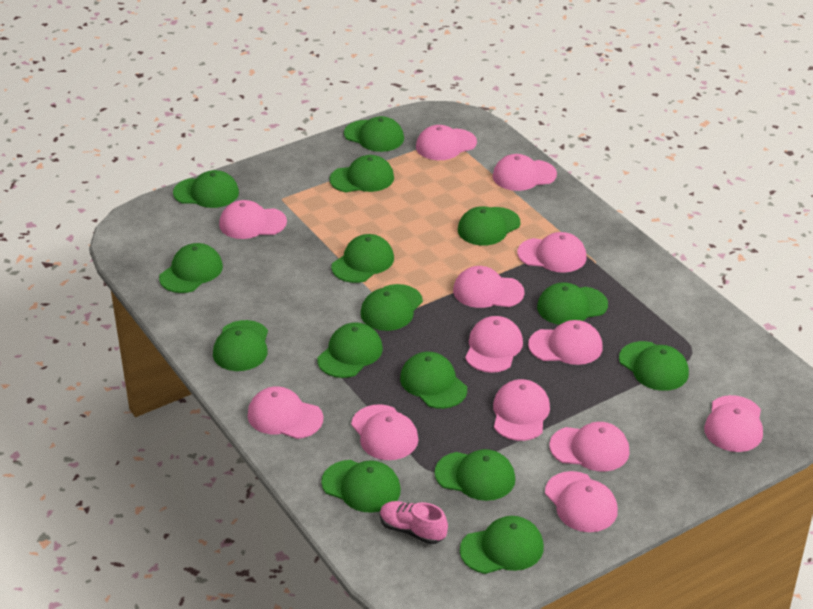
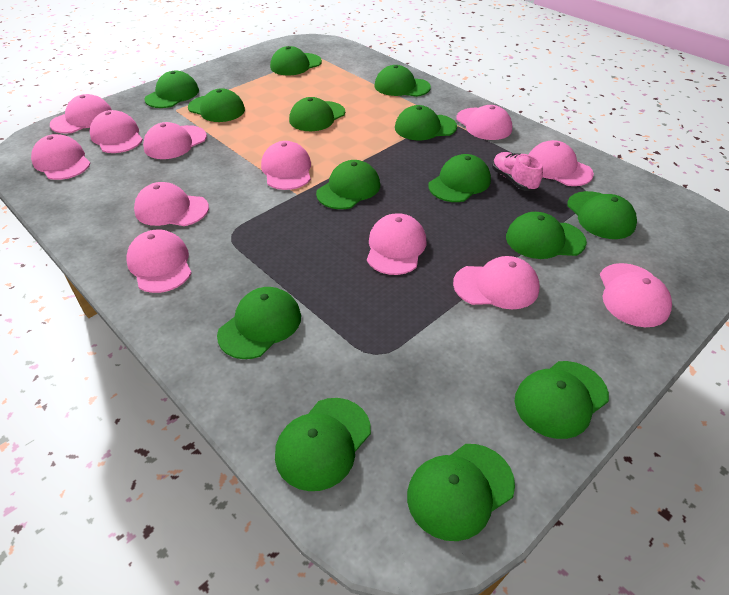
green cap: [159,243,223,293] [173,170,239,208] [213,320,268,371] [317,322,383,378] [321,460,401,513] [330,155,394,192] [331,234,394,283] [344,116,404,152] [360,284,423,331] [400,352,467,409] [435,449,515,501] [458,206,521,246] [460,516,544,574] [537,282,608,325] [619,341,689,391] = 15 -> [145,71,199,108] [188,88,245,122] [217,287,301,359] [270,46,322,75] [275,398,371,491] [289,97,345,131] [316,160,380,209] [374,65,431,97] [395,105,457,140] [407,444,515,541] [428,154,491,202] [506,212,587,259] [515,361,609,439] [567,191,637,239] = 14
pink cap: [219,200,287,239] [247,386,323,439] [351,404,418,460] [416,125,477,160] [453,266,524,308] [465,316,523,373] [493,154,557,191] [493,379,550,441] [518,232,587,273] [528,320,603,365] [545,471,618,532] [549,422,630,471] [704,395,763,452] = 13 -> [31,134,91,180] [50,94,112,134] [90,110,143,153] [126,230,192,293] [134,182,209,226] [143,122,207,159] [261,141,311,190] [367,213,426,275] [453,256,540,309] [456,105,512,140] [529,140,594,186] [600,263,672,327] = 12

